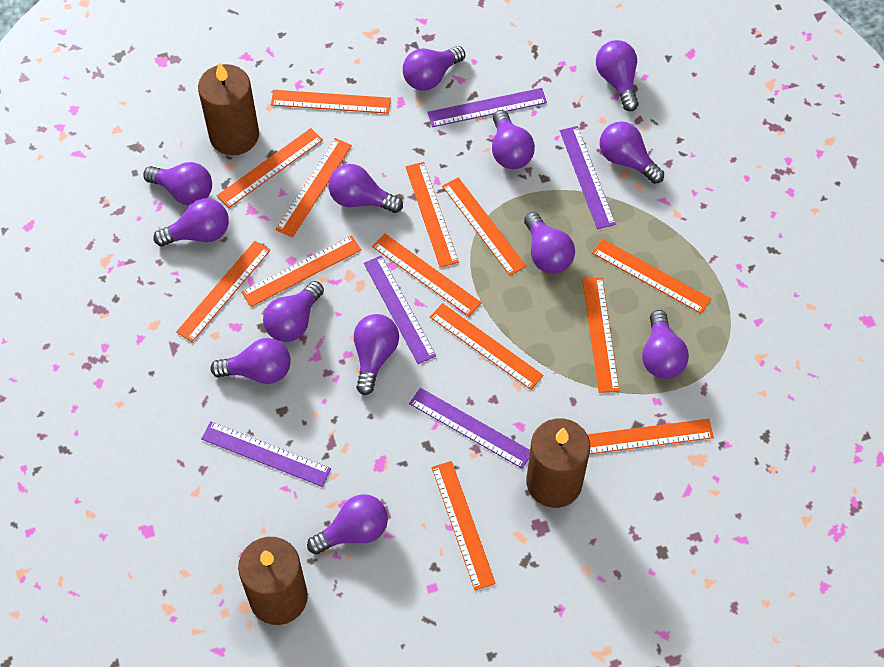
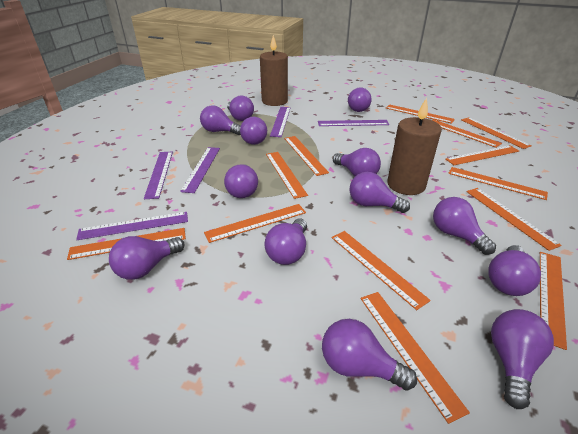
brown candle: [198,62,259,155] [238,537,308,625] [527,418,590,508] = 3 -> [260,35,288,106] [387,98,442,195] = 2

